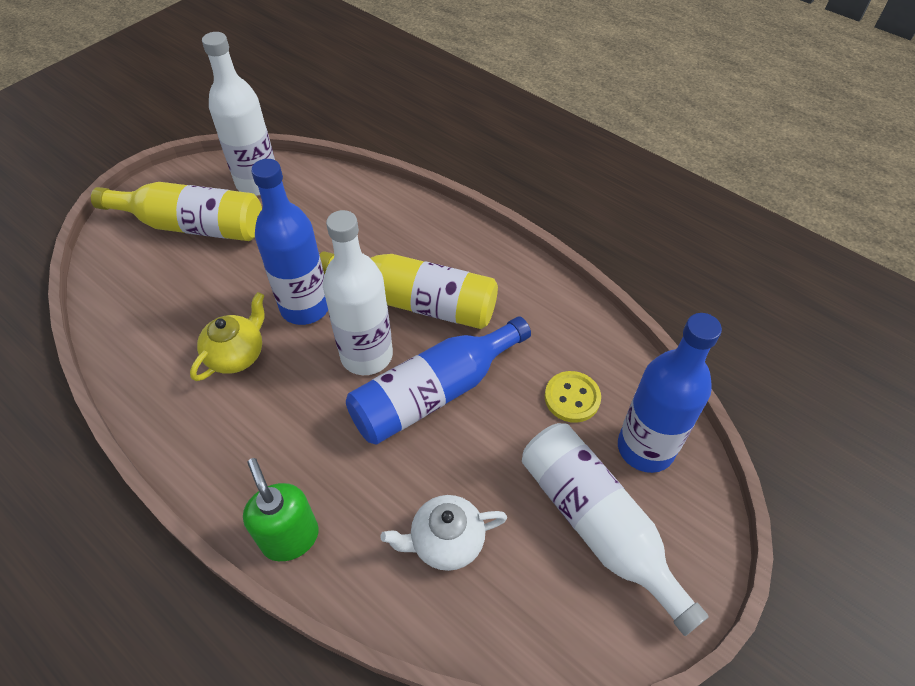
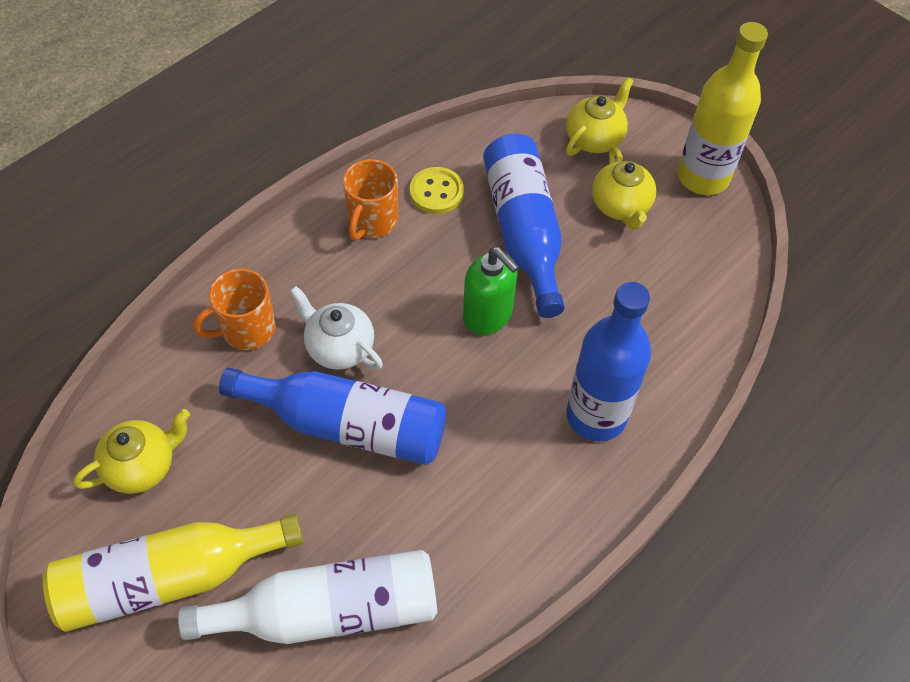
orange mug: none = 0 -> [193,269,276,350] [343,159,398,241] = 2
white bottle: [202,32,275,196] [323,210,393,375] [522,423,709,636] = 3 -> [178,550,437,644] = 1
yellow teapot: [190,292,265,381] = 1 -> [73,409,190,494] [566,77,633,156] [592,146,656,230] = 3

